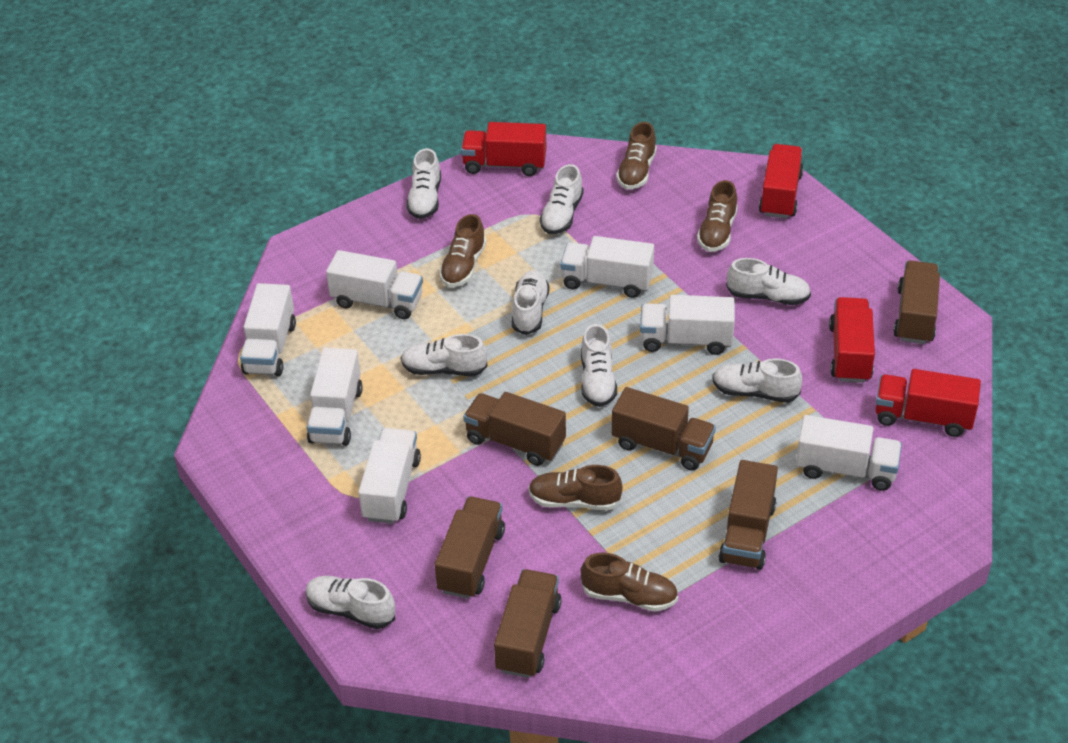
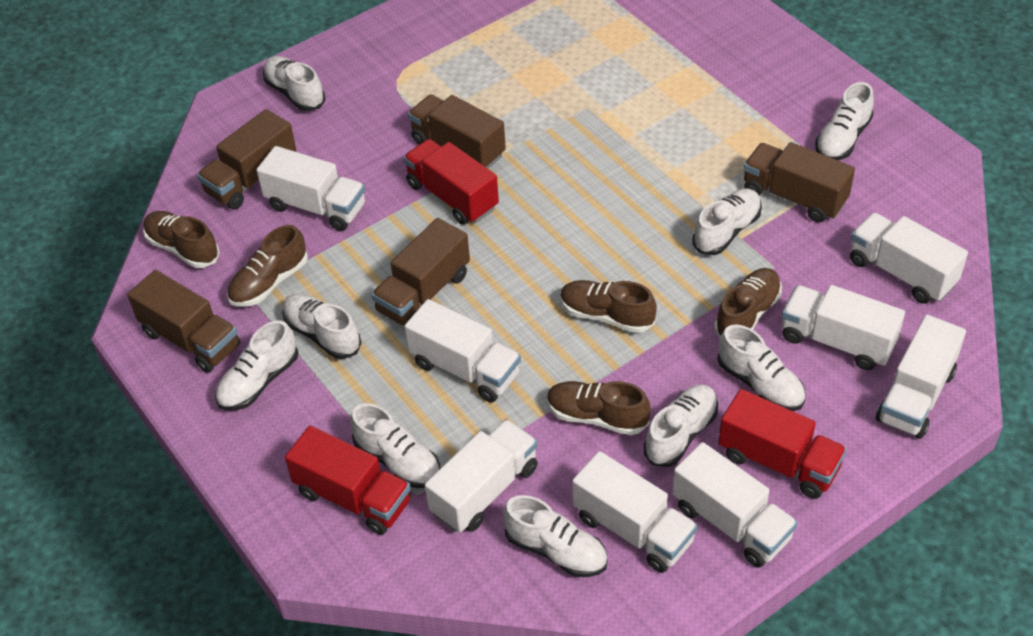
brown truck: [435,497,505,599] [463,392,566,466] [494,569,562,678] [612,387,716,471] [719,460,778,570] [893,261,940,344] = 6 -> [127,270,240,373] [197,109,296,210] [372,218,470,326] [408,94,506,169] [743,142,855,223] = 5
red truck: [461,122,546,176] [759,144,804,219] [829,297,875,383] [875,369,981,437] = 4 -> [285,426,411,535] [403,139,499,225] [718,389,847,499] = 3
white shoe: [306,576,395,629] [401,334,487,376] [406,148,441,219] [512,270,550,335] [540,164,584,234] [581,324,617,407] [712,358,802,403] [726,258,811,305] = 8 -> [215,320,298,411] [263,56,325,111] [282,293,361,359] [350,403,440,488] [503,495,608,577] [644,384,718,467] [693,189,762,255] [717,325,805,411] [815,82,874,160] = 9
white truck: [240,283,296,376] [307,348,363,446] [326,250,423,319] [358,428,421,524] [560,236,654,298] [640,295,735,355] [796,415,902,491] = 7 -> [256,146,365,231] [405,299,521,402] [425,419,538,533] [572,451,698,573] [672,442,798,568] [781,285,905,370] [850,212,968,304] [876,315,966,439] = 8

